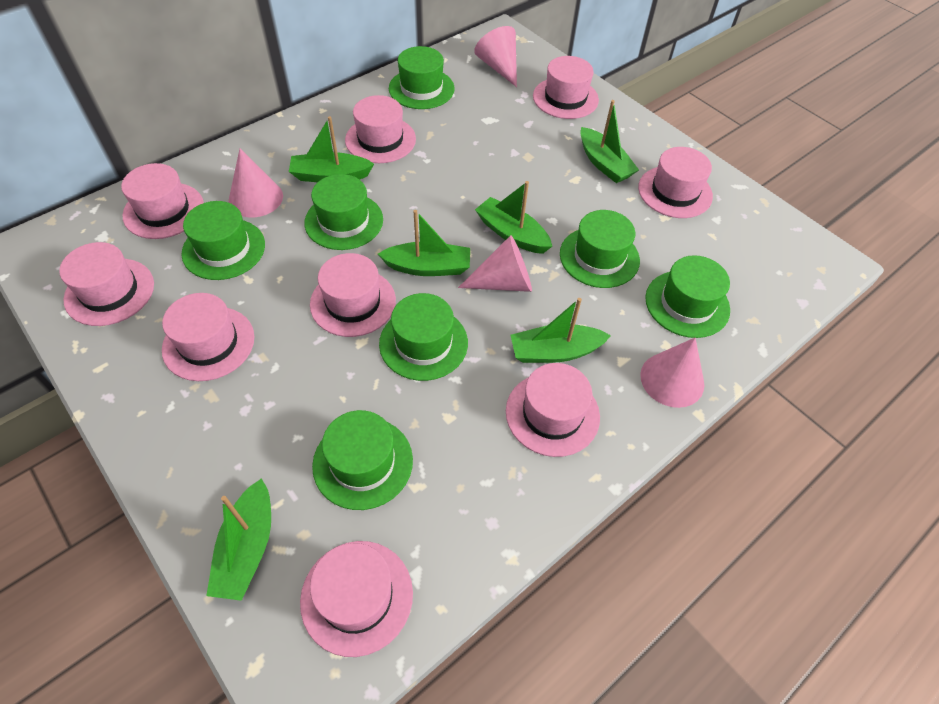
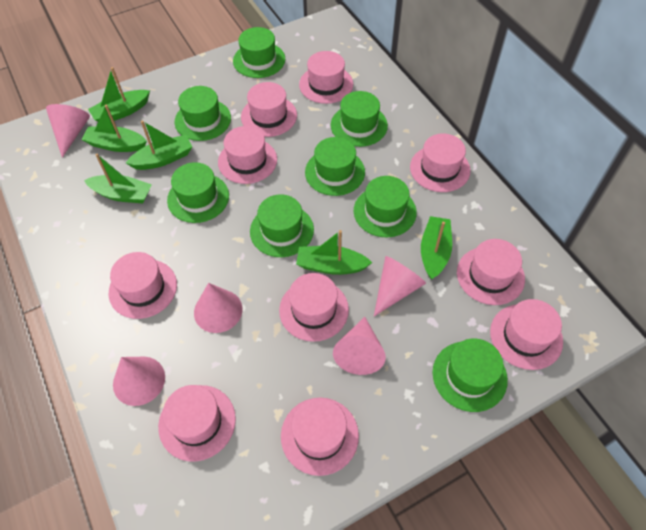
green hat: [181,201,265,280] [304,174,383,250] [312,410,413,510] [379,293,468,381] [389,46,455,109] [560,210,640,288] [645,255,730,338] = 7 -> [167,162,229,223] [175,86,231,141] [233,27,285,78] [250,194,314,257] [305,137,365,196] [331,91,388,147] [354,176,417,237] [433,338,508,412] = 8
pink cone: [228,148,283,217] [458,235,532,292] [474,26,517,87] [640,338,704,408] = 4 -> [46,104,90,158] [113,357,165,406] [194,283,242,333] [333,317,386,375] [374,256,426,316] = 5
pink hat: [59,242,154,326] [121,163,204,239] [162,293,255,381] [300,541,413,657] [310,253,396,337] [345,95,416,163] [506,363,600,457] [533,56,599,119] [638,147,713,218] = 9 -> [109,252,177,319] [158,385,236,462] [218,126,277,184] [241,82,297,137] [279,273,349,342] [281,398,359,476] [299,51,353,104] [410,133,470,192] [457,239,525,305] [490,299,563,370] = 10

